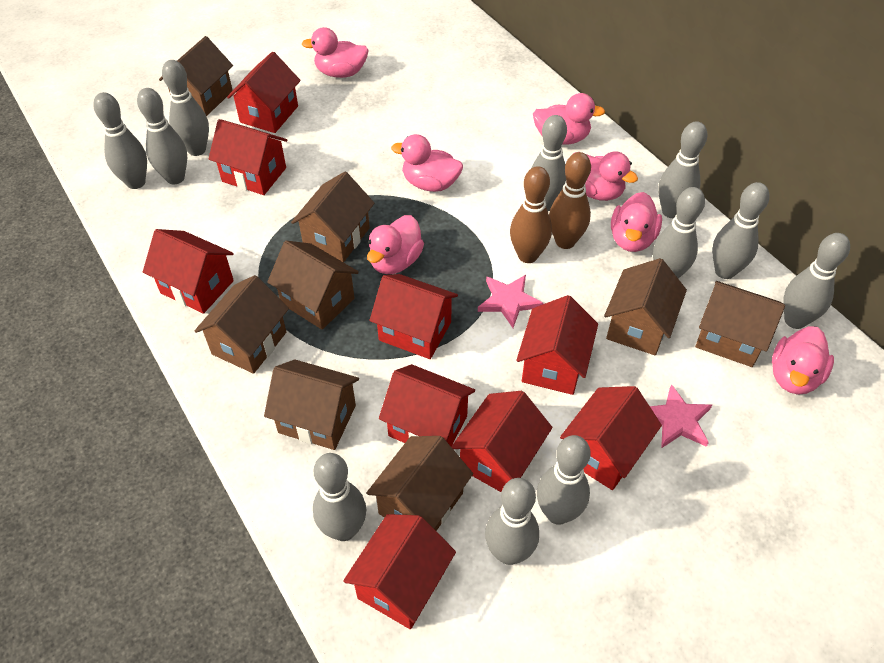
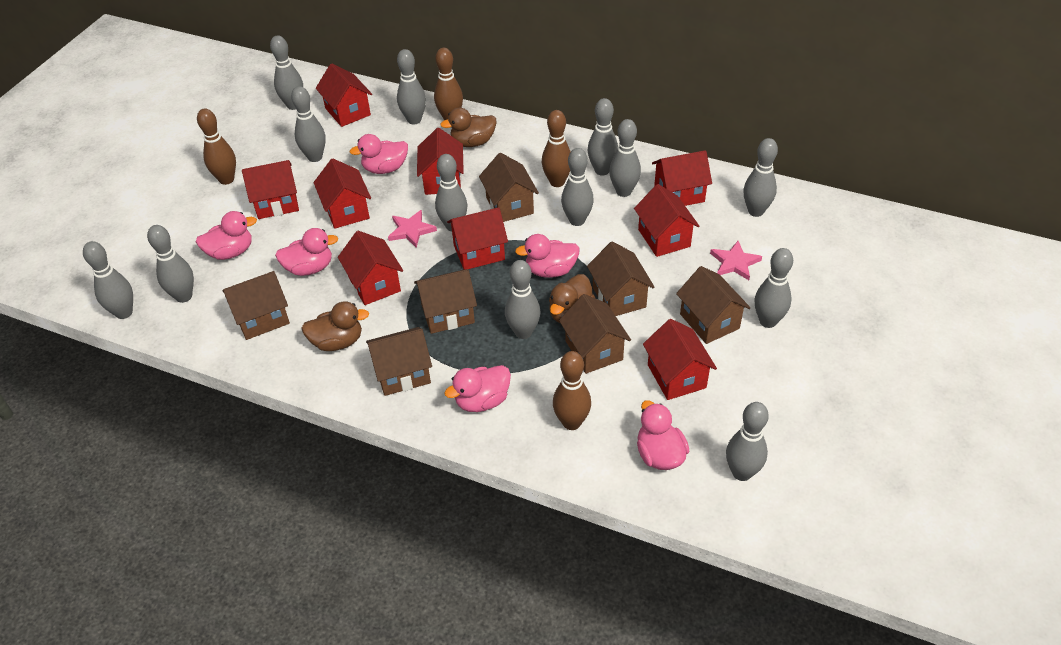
brown bowling pin: [510,166,552,263] [549,152,591,249] = 2 -> [197,109,236,185] [434,48,463,120] [542,110,571,187] [553,351,591,430] = 4
brown duck: none = 0 -> [301,301,369,351] [441,108,496,147] [549,274,595,323] = 3
brown house: [159,36,233,116] [195,275,289,374] [264,359,359,450] [267,241,359,330] [291,172,375,262] [366,436,473,531] [604,258,687,356] [695,281,785,367] = 8 -> [223,271,290,340] [366,327,432,396] [414,269,477,334] [479,153,539,222] [559,294,631,374] [587,242,655,316] [676,266,750,344] = 7
grey bowling pin: [93,92,147,189] [137,88,187,184] [162,60,209,156] [313,453,366,541] [485,478,539,565] [531,115,567,211] [537,435,591,525] [653,187,705,278] [658,121,708,218] [712,182,769,279] [783,233,850,329] = 11 -> [83,241,133,319] [147,225,194,303] [270,35,303,110] [291,86,326,162] [397,49,426,124] [435,154,468,231] [505,260,540,339] [561,148,594,226] [587,98,618,176] [609,119,641,197] [726,402,769,481] [743,138,778,217] [755,248,793,328] = 13
pink duck: [301,27,369,78] [367,215,424,274] [391,134,463,192] [533,93,605,145] [573,151,638,201] [611,192,662,252] [772,326,834,395] = 7 -> [196,211,257,260] [275,228,338,276] [350,134,408,174] [444,365,511,412] [515,234,580,278] [637,400,689,470] = 6

